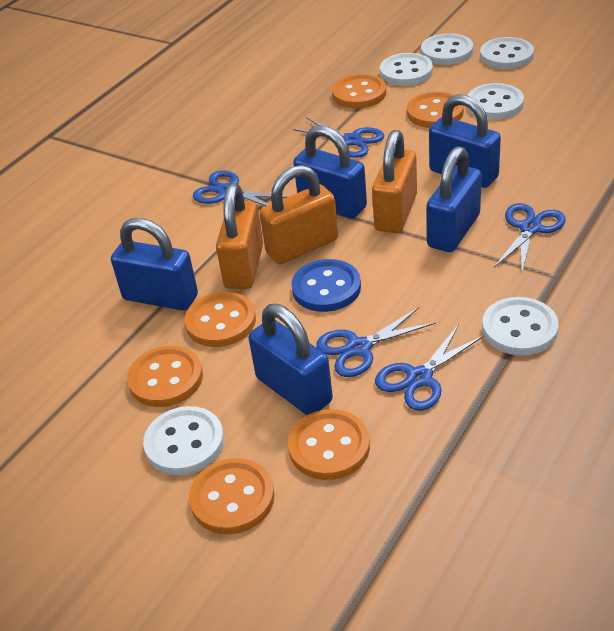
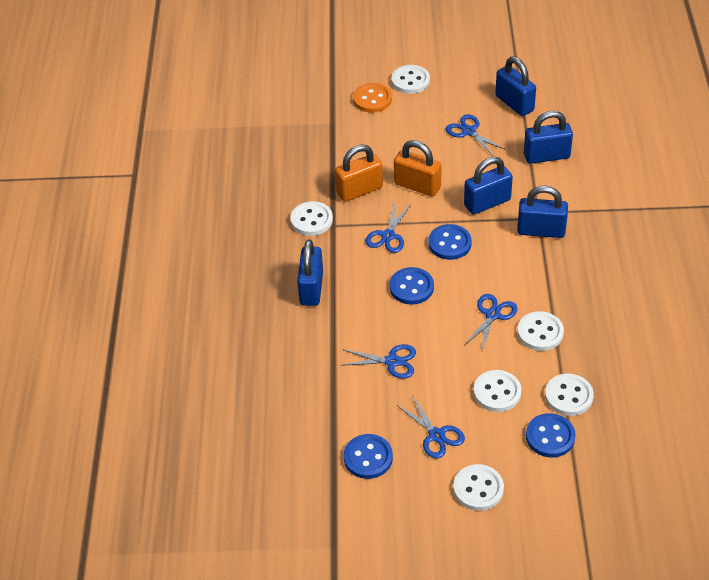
blue button: [291,259,361,312] = 1 -> [344,434,393,479] [390,267,434,305] [428,224,472,260] [526,413,576,457] = 4
orange button: [127,346,203,407] [185,292,256,347] [189,458,275,534] [288,409,370,480] [332,74,386,108] [407,92,464,128] = 6 -> [353,83,392,113] = 1
orange padlock: [216,183,263,289] [260,165,338,264] [372,130,417,233] = 3 -> [335,144,383,202] [394,140,442,197] = 2

